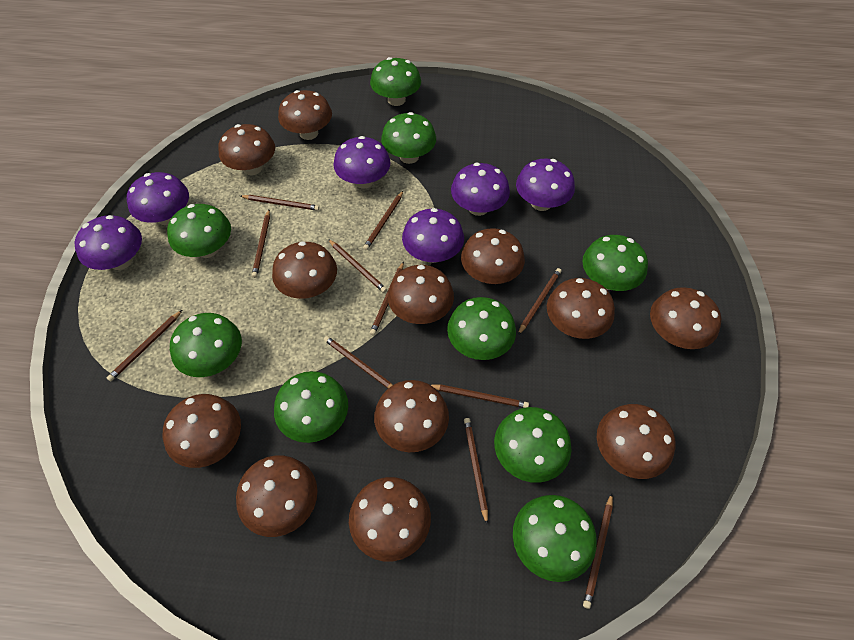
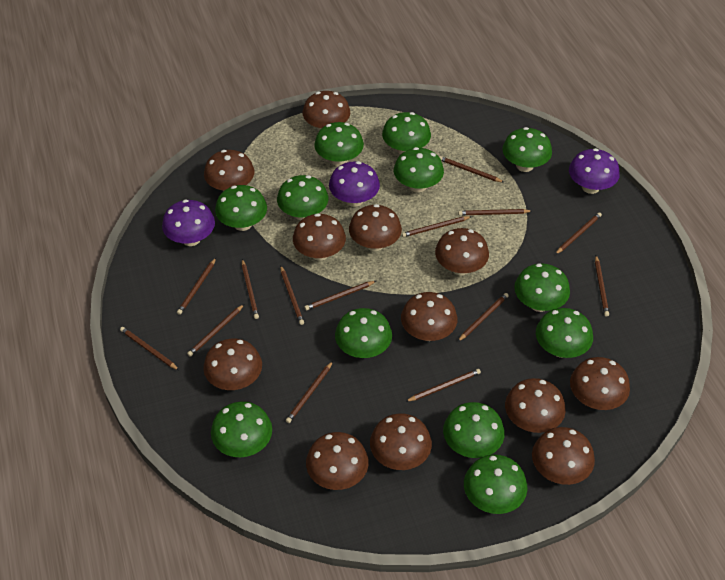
brown pencil: [107,310,182,381] [241,195,320,211] [252,210,270,278] [324,336,392,388] [328,239,387,293] [363,191,403,250] [370,262,404,336] [431,385,529,408] [464,418,488,525] [518,268,562,335] [583,494,613,609] = 11 -> [120,327,179,370] [177,258,216,315] [187,304,244,357] [242,259,259,319] [280,266,304,325] [286,361,333,423] [304,281,376,310] [402,216,472,237] [405,369,481,402] [439,156,505,183] [458,209,532,215] [458,293,509,342] [555,212,602,254] [595,256,609,317] = 14
green mushroom: [167,204,231,258] [170,313,242,377] [274,371,348,443] [370,57,421,106] [381,112,436,164] [447,297,516,360] [494,407,572,483] [513,495,597,582] [582,235,648,291] = 9 -> [211,401,272,457] [215,185,267,231] [277,175,328,220] [314,122,364,166] [335,308,392,358] [382,112,431,154] [394,147,444,193] [443,402,505,458] [464,454,527,514] [502,127,552,172] [514,263,570,312] [536,308,593,358] = 12
purple mushroom: [74,215,142,270] [127,172,189,225] [333,136,390,189] [402,208,464,263] [451,163,510,216] [516,159,575,211] = 6 -> [162,199,215,246] [329,161,380,207] [569,148,620,194] = 3

